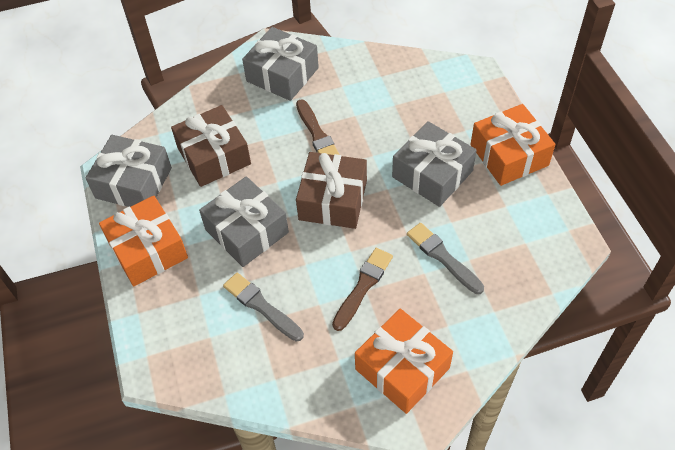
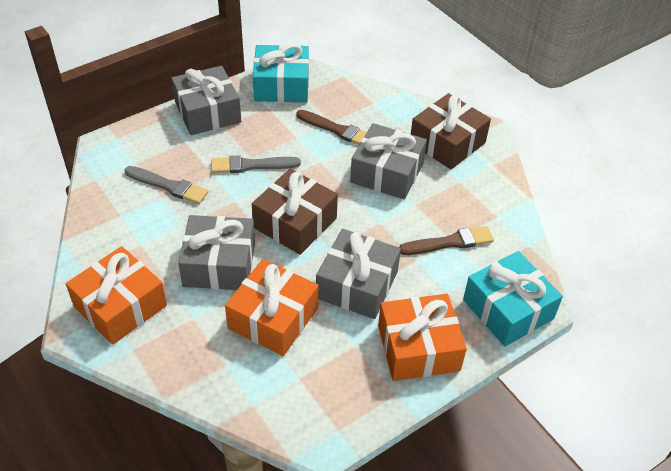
turquoise gift: none = 0 -> [253,44,309,102] [463,251,563,346] = 2

